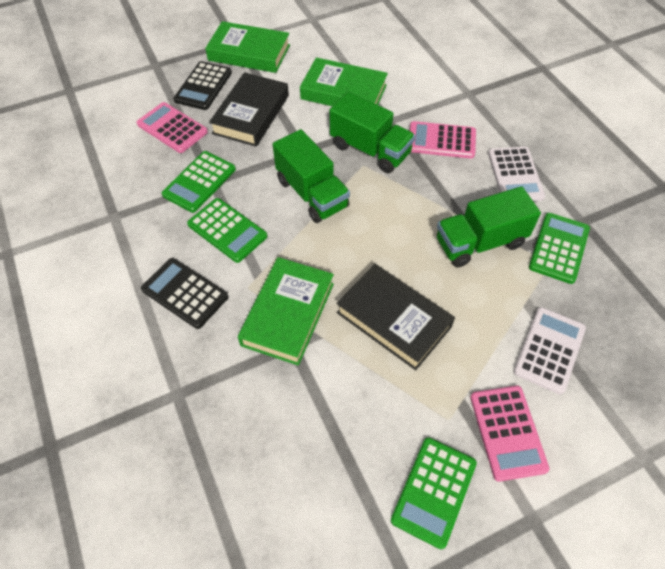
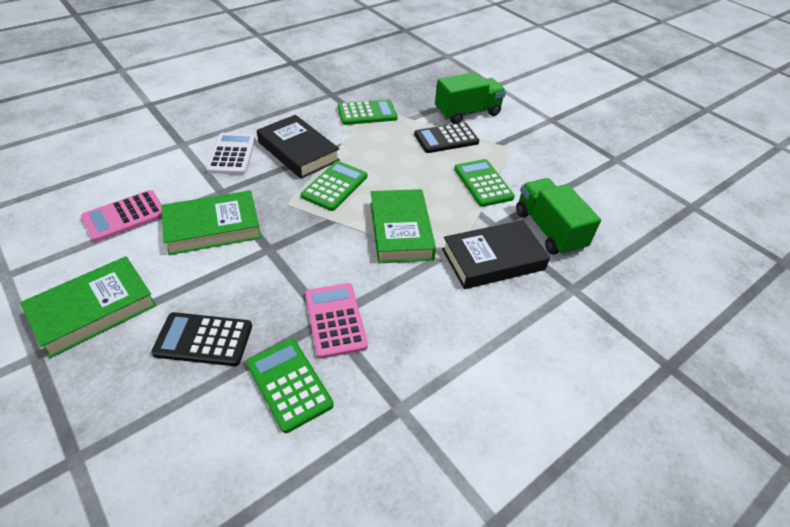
green truck: [273,129,350,223] [329,92,415,173] [437,186,541,267] = 3 -> [435,72,506,124] [516,178,601,256] = 2
pink calculator: [137,102,208,153] [410,121,476,159] [470,386,549,482] = 3 -> [81,190,162,242] [305,283,368,359] = 2
white calculator: [488,147,545,201] [514,307,586,395] = 2 -> [206,133,256,174] = 1

